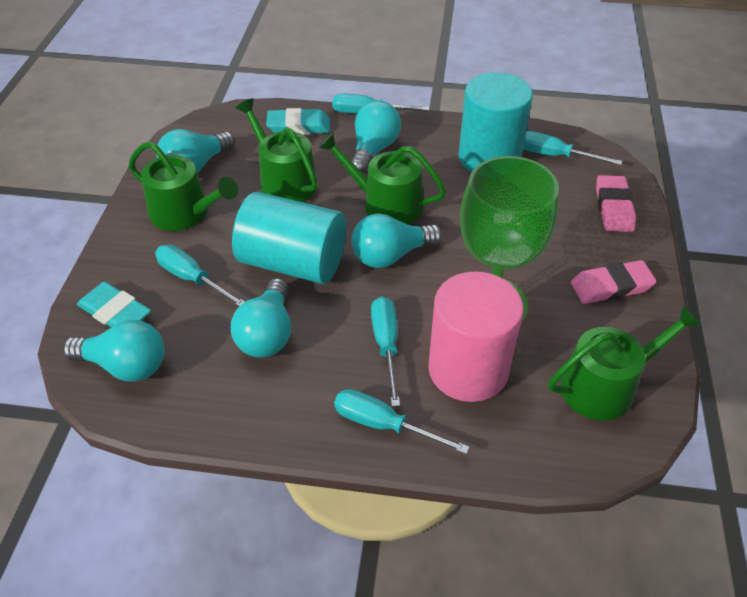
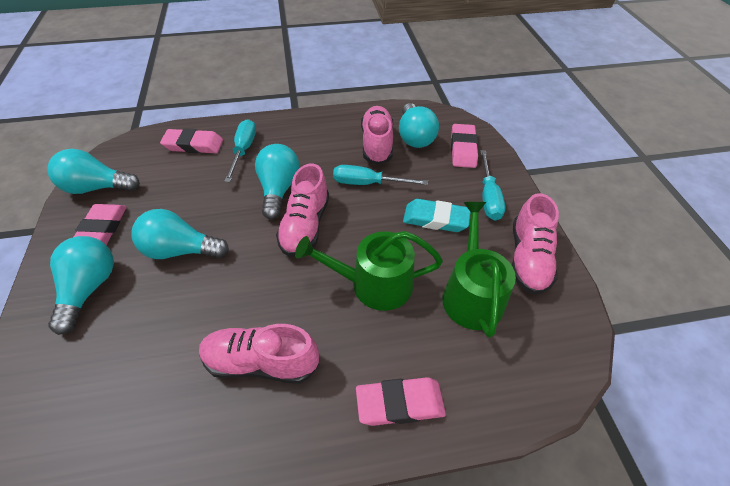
green goblet: [460,156,559,322] = 1 -> none = 0
green watering can: [129,142,238,231] [236,98,318,202] [318,133,446,224] [548,305,702,421] = 4 -> [295,231,443,311] [442,202,516,338] = 2
pink cylinder: [428,272,523,402] = 1 -> none = 0
pink eraser: [571,260,657,304] [596,175,636,232] = 2 -> [74,204,127,245] [160,128,223,153] [356,377,446,426] [451,124,478,168] = 4
pink shoe: none = 0 -> [199,324,319,384] [276,163,329,257] [361,106,393,165] [512,193,559,295] = 4
turquoise cylinder: [232,192,346,284] [458,72,533,172] = 2 -> none = 0
turquoise eraser: [77,282,151,327] [266,108,330,135] = 2 -> [403,199,470,232] = 1
turquoise screwdriver: [155,245,245,306] [332,93,429,113] [334,389,470,454] [371,296,400,407] [523,131,622,165] = 5 -> [224,119,256,182] [333,165,428,185] [480,150,505,220] = 3

